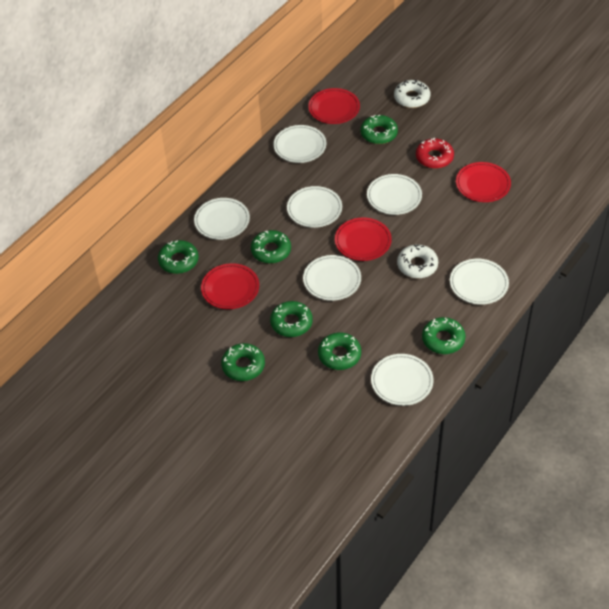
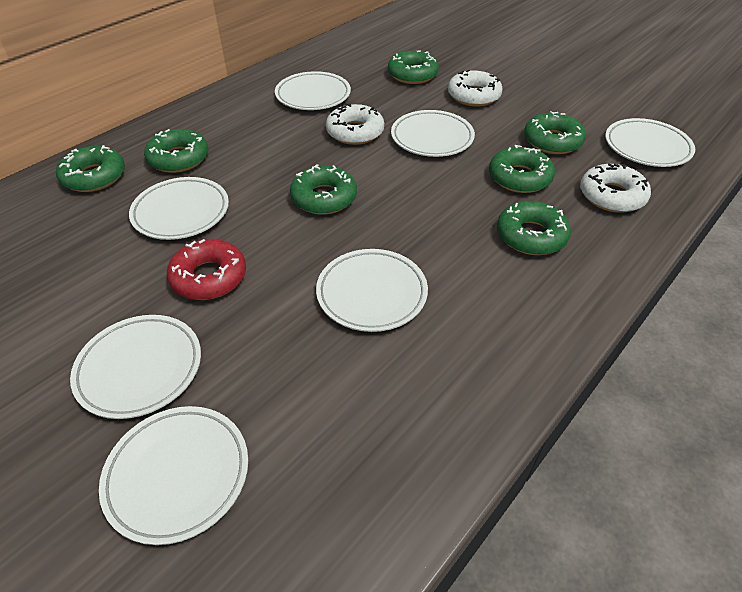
red plate: [201,263,259,309] [308,88,360,124] [335,218,392,261] [456,162,511,202] = 4 -> none = 0
white donut: [394,80,430,108] [397,244,438,278] = 2 -> [326,104,384,145] [448,70,503,106] [580,164,651,213] = 3

